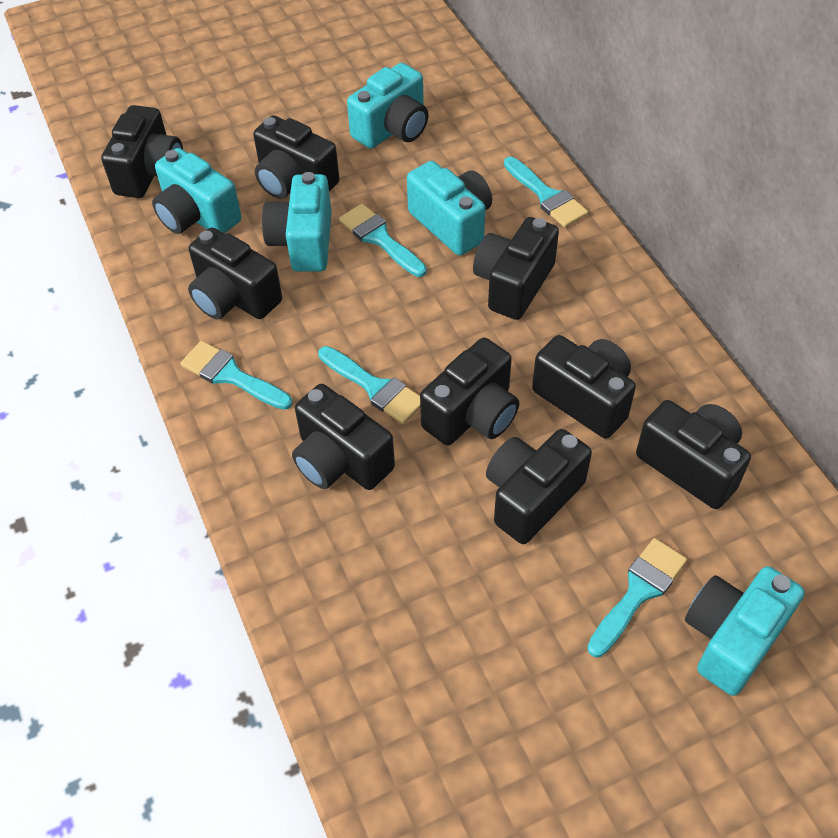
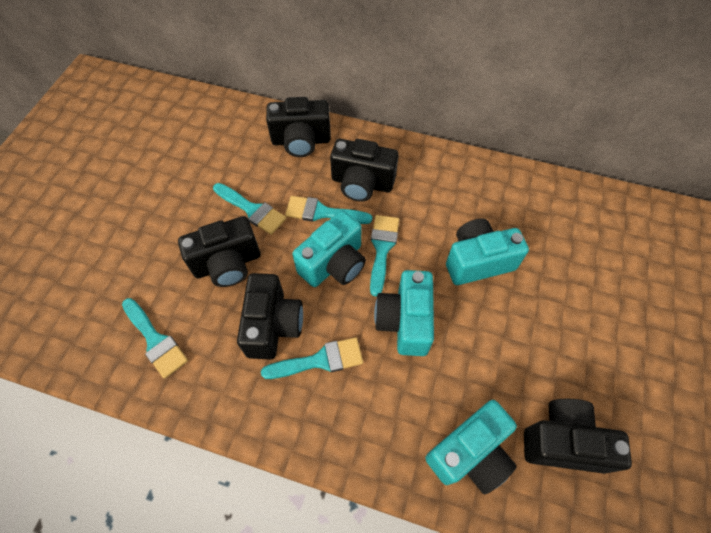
black camera: [101,105,183,198] [188,227,282,319] [253,115,339,199] [292,384,395,490] [420,338,519,445] [473,217,559,320] [486,429,592,544] [532,335,636,439] [636,400,751,509] = 9 -> [178,216,260,287] [237,273,303,359] [266,97,331,157] [330,139,399,202] [524,399,632,474] = 5
turquoise camera: [152,148,241,234] [262,172,332,272] [347,63,428,149] [407,161,492,256] [685,566,805,696] = 5 -> [293,211,366,287] [374,270,434,356] [425,400,517,494] [446,218,529,285] = 4

